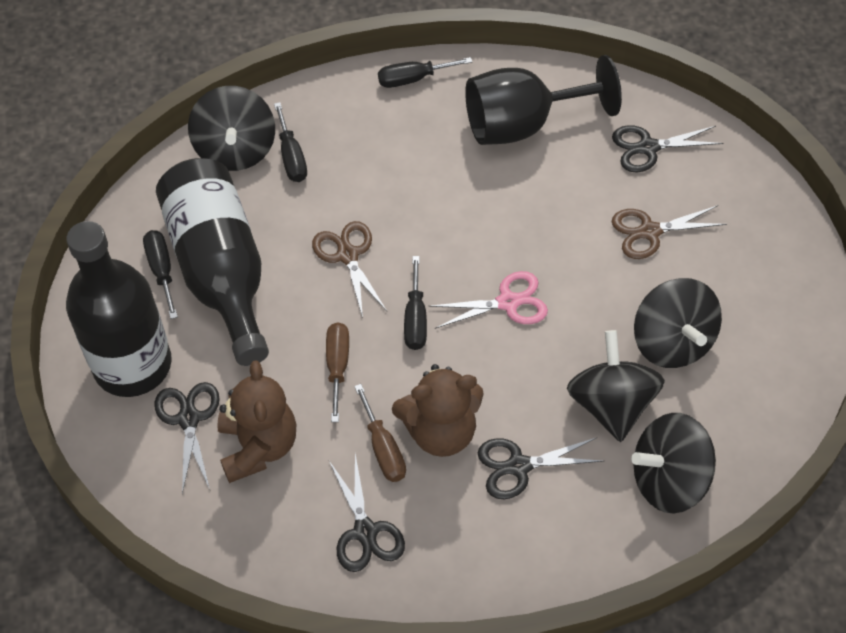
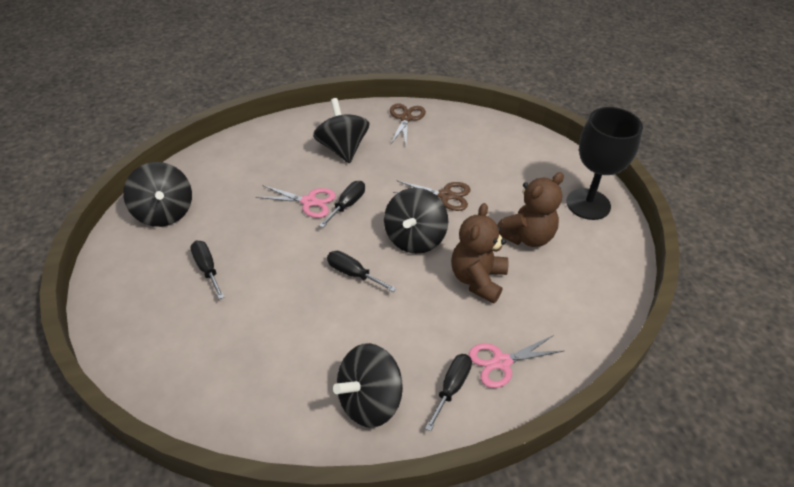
black bottle: [66,221,172,397] [156,158,269,366] = 2 -> none = 0
black scissors: [154,382,220,494] [329,454,405,572] [478,438,603,499] [612,125,723,173] = 4 -> none = 0
brown screwdriver: [326,322,349,422] [354,384,406,482] = 2 -> none = 0
pink scissors: [428,271,548,329] = 1 -> [256,185,336,218] [469,335,564,388] = 2

